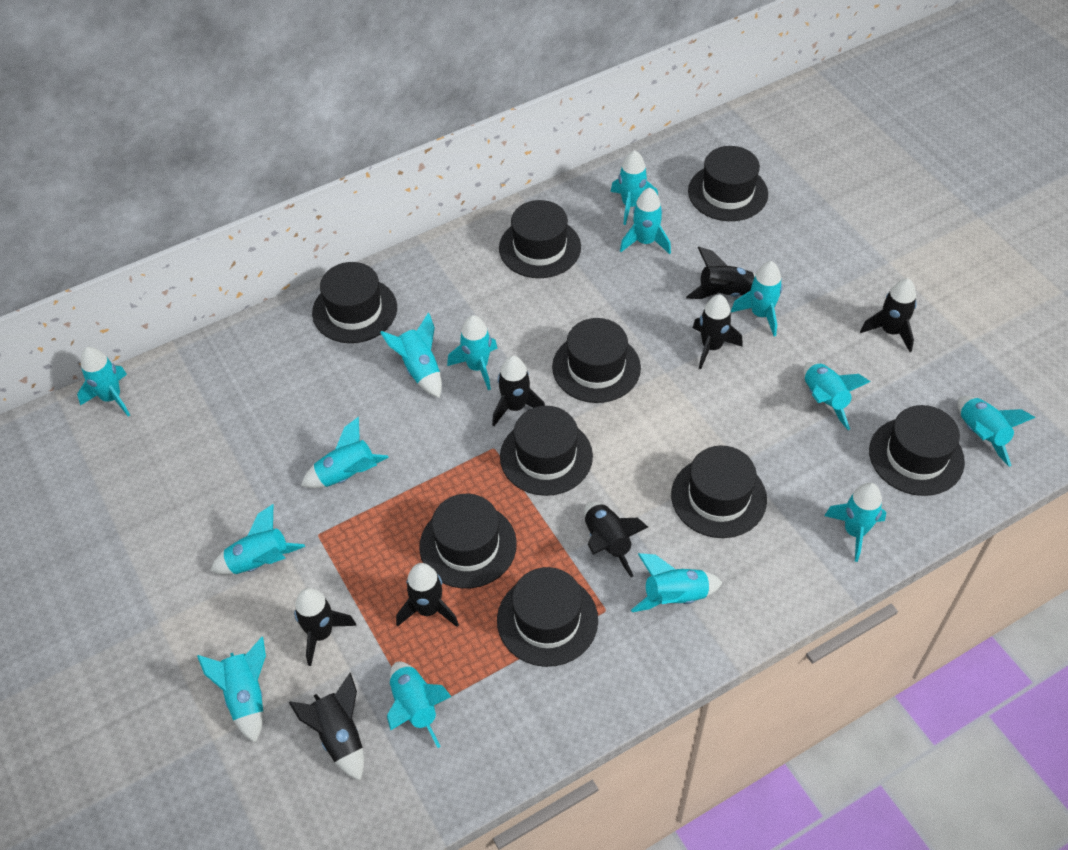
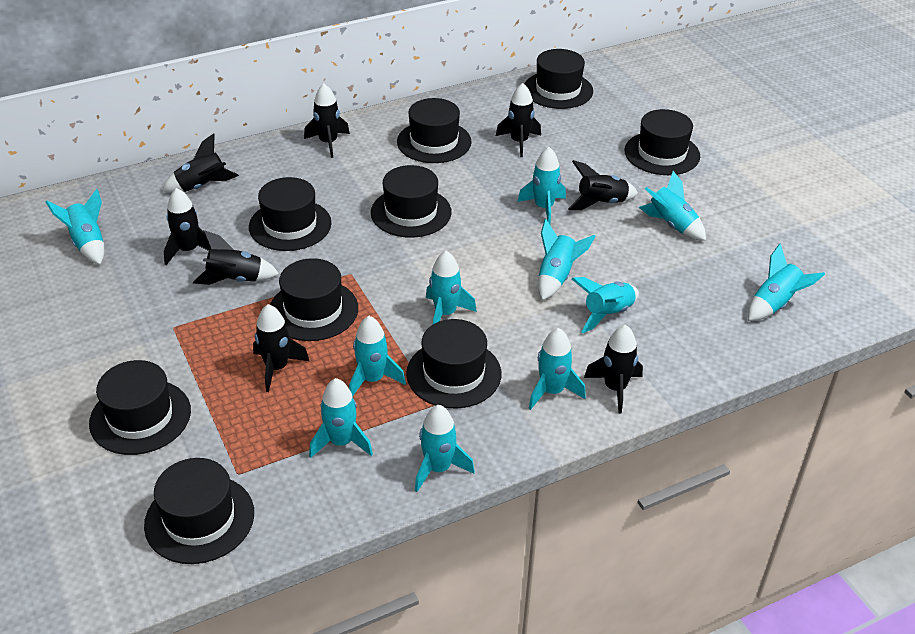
turquoise rocket: [77,347,130,416] [197,637,266,743] [210,504,305,575] [301,417,389,488] [380,312,442,398] [387,661,452,748] [447,315,497,390] [611,150,658,225] [620,188,671,254] [631,553,723,612] [731,261,783,336] [803,362,870,430] [824,483,886,562] [958,396,1035,467] = 14 -> [46,189,104,265] [309,378,373,458] [349,316,406,396] [415,405,475,492] [426,251,477,324] [517,147,566,225] [528,328,586,410] [538,219,596,300] [572,277,639,333] [639,171,706,241] [748,243,825,321] = 11

